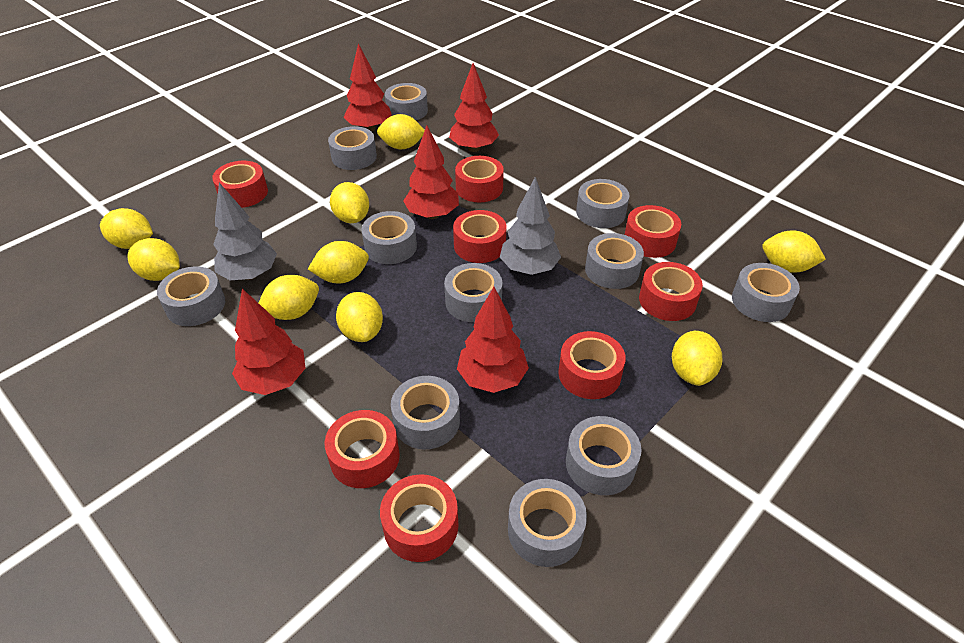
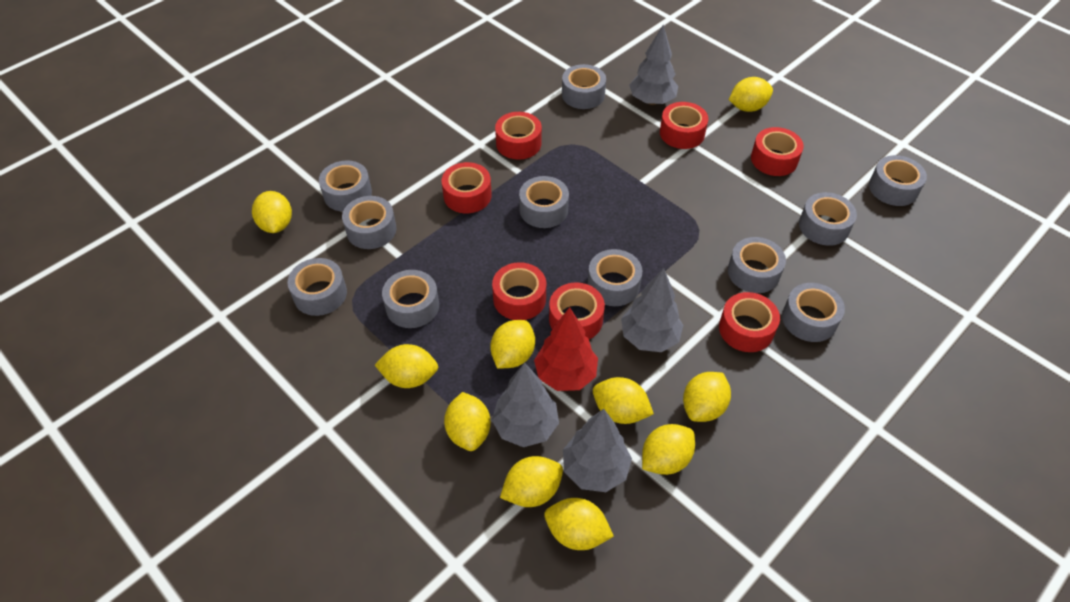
grey tree: [213,183,277,280] [500,177,561,275] = 2 -> [492,363,559,447] [563,409,632,492] [621,268,683,352] [629,25,678,105] = 4
red tape: [212,161,268,208] [325,410,400,488] [380,474,458,562] [453,210,506,263] [455,156,504,202] [558,331,626,399] [625,205,681,258] [639,262,703,321] = 8 -> [441,162,492,213] [492,262,546,320] [495,112,542,160] [549,282,605,339] [660,102,708,149] [719,292,780,352] [751,127,804,176] = 7
red tree: [232,289,305,395] [343,44,392,131] [403,125,459,219] [449,63,499,152] [457,287,529,393] = 5 -> [534,307,598,391] = 1
yellow lemon: [100,208,153,249] [128,238,180,281] [259,275,319,320] [308,241,369,283] [330,182,369,223] [336,292,383,342] [377,114,425,149] [672,331,722,386] [762,230,826,273] = 9 -> [252,191,292,233] [375,344,438,388] [444,392,491,451] [490,320,535,369] [500,456,563,507] [544,498,614,550] [593,377,654,424] [642,424,695,475] [683,372,731,422] [729,77,773,112] = 10

